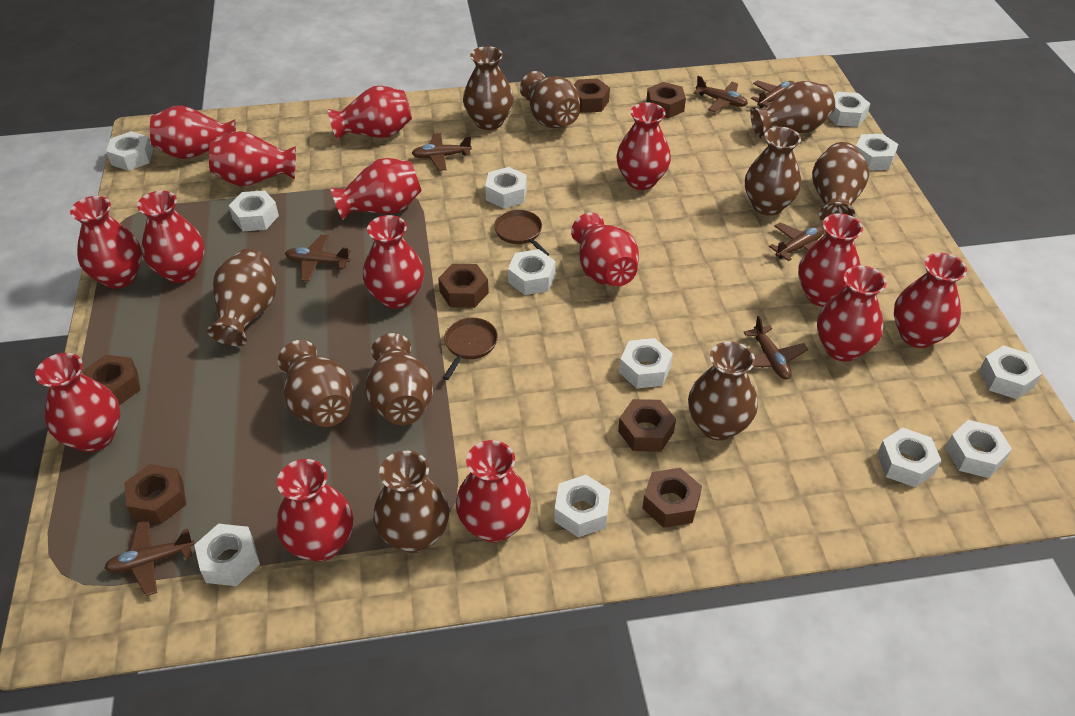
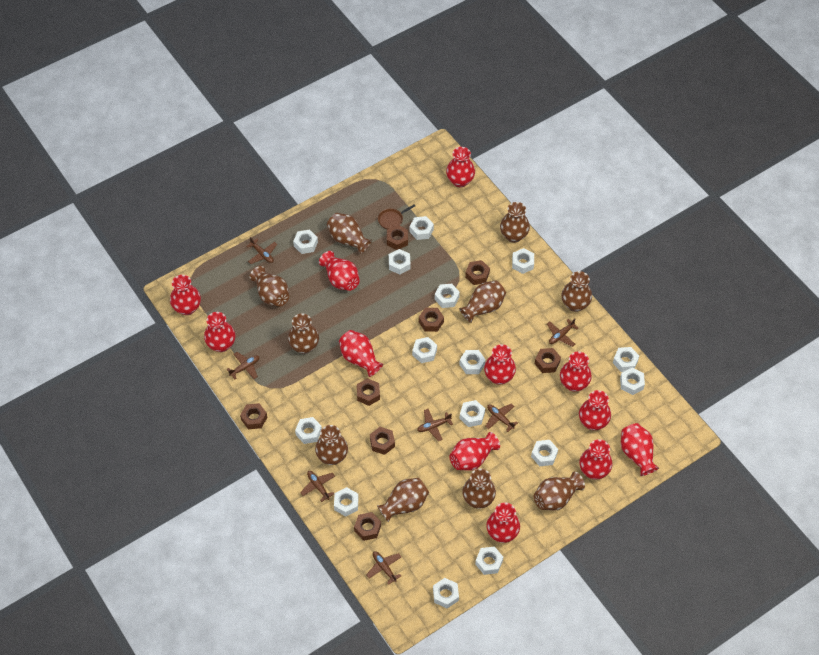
brown nut: [83,355,140,405] [124,464,186,524] [438,264,489,308] [574,78,610,113] [618,399,676,452] [642,468,702,528] [646,82,686,118] = 7 -> [240,403,267,429] [354,512,381,541] [357,378,380,406] [370,427,395,455] [387,225,408,250] [419,308,444,332] [465,260,490,285] [535,348,561,373] = 8
brown pan: [443,318,498,380] [494,210,549,256] = 2 -> [378,204,415,229] = 1
red vase: [35,353,120,452] [70,196,142,289] [137,191,204,283] [150,105,236,159] [209,131,296,186] [276,459,353,562] [328,86,412,140] [330,158,422,220] [363,215,424,309] [456,440,531,542] [571,213,639,286] [616,102,671,190] [798,213,863,307] [817,266,887,362] [894,253,967,348] = 15 -> [170,275,201,315] [204,312,235,352] [319,251,360,291] [339,330,383,377] [446,147,475,187] [450,432,500,471] [484,344,516,385] [486,503,520,543] [560,351,592,392] [579,390,611,430] [579,439,612,479] [621,423,659,476] = 12
white nut: [106,131,153,171] [194,524,260,586] [229,190,279,231] [485,167,527,209] [508,249,556,295] [554,475,610,537] [619,338,673,389] [828,92,870,127] [856,134,898,171] [877,428,941,487] [946,420,1012,478] [979,345,1042,399] = 12 -> [293,230,318,254] [295,417,322,444] [334,487,359,517] [389,249,410,275] [410,216,434,240] [412,337,437,363] [433,578,459,608] [435,284,460,308] [459,350,486,374] [459,400,485,427] [475,546,503,575] [512,248,534,274] [531,440,558,466] [613,347,639,372] [620,368,645,395] = 15

